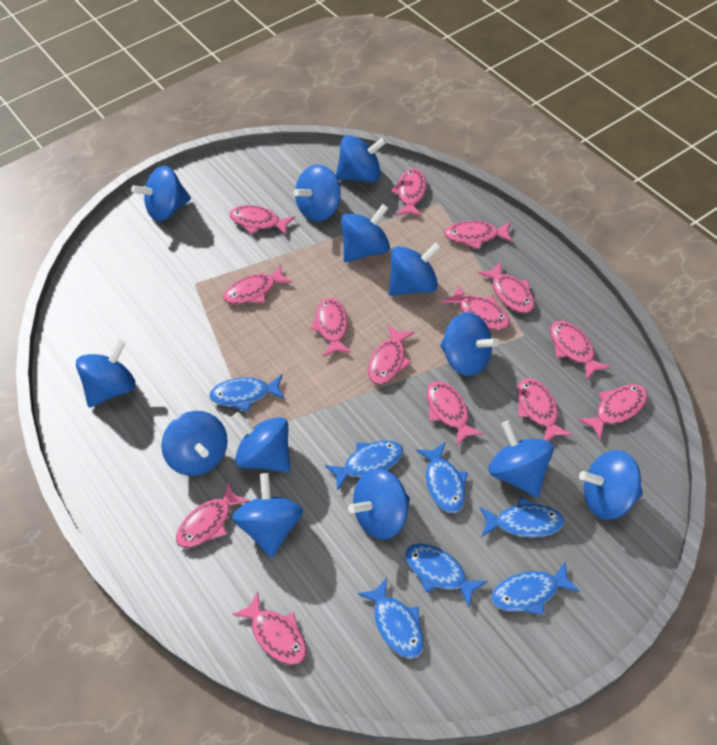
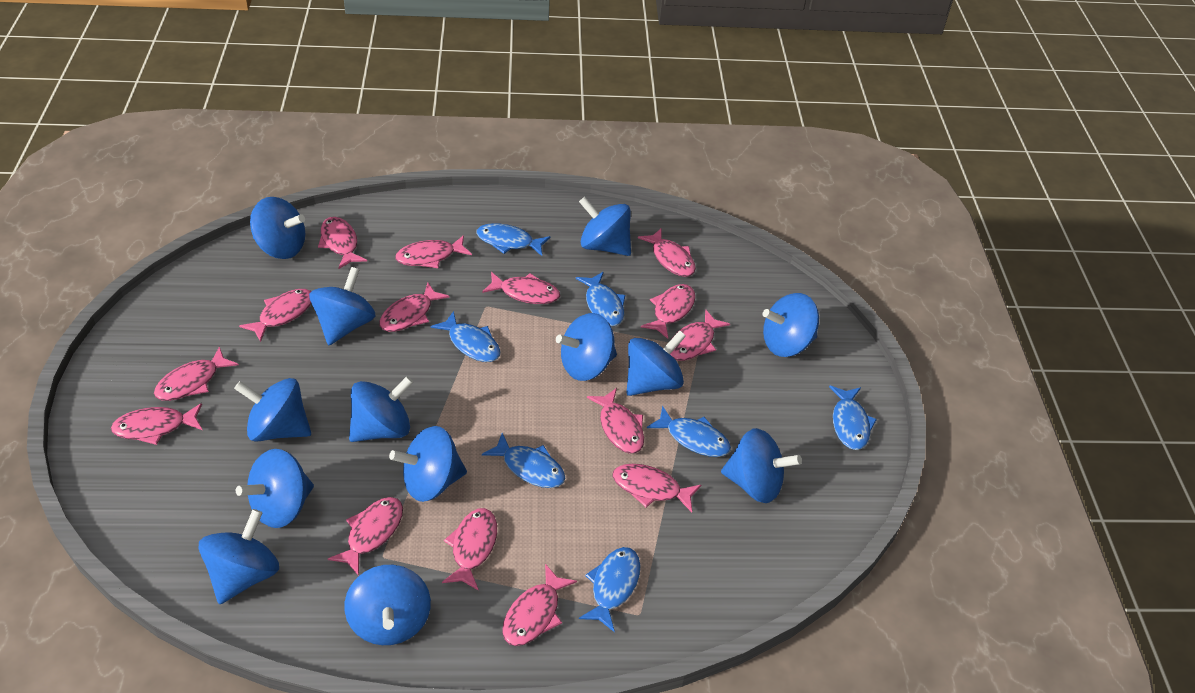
pink fish: [176,483,250,548] [223,264,293,304] [230,205,295,235] [232,591,307,665] [310,298,351,357] [368,325,415,385] [391,168,427,216] [427,381,483,446] [442,286,510,330] [444,221,513,249] [478,262,535,314] [517,378,572,441] [550,321,611,380] [578,384,648,440] = 14 -> [111,403,202,445] [154,346,239,401] [239,289,311,342] [318,217,367,269] [328,497,403,576] [379,282,449,332] [395,235,472,268] [442,508,497,591] [482,272,560,304] [502,564,577,646] [587,388,644,454] [612,464,701,512] [638,228,696,277] [641,284,695,339] [670,310,730,361] = 15

